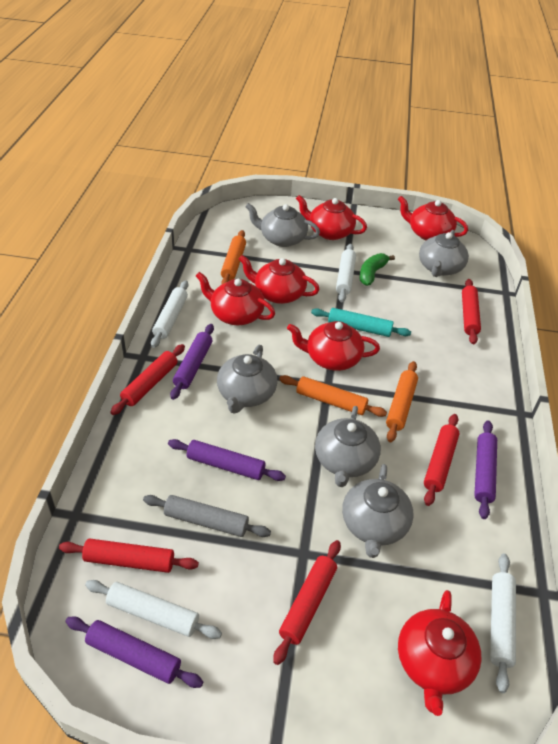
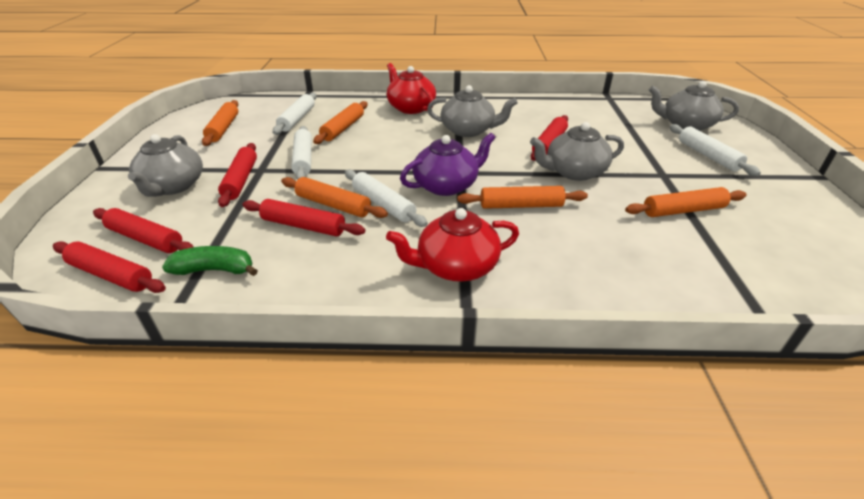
grey rolling pin: [143,495,271,537] = 1 -> none = 0
grey teapot: [217,345,277,414] [245,203,320,247] [315,406,381,487] [342,464,414,558] [419,230,469,277] = 5 -> [128,134,203,197] [427,85,518,137] [530,122,624,181] [649,81,739,131] = 4
orange rolling pin: [221,230,246,284] [279,375,387,417] [386,361,418,442] = 3 -> [202,100,238,146] [281,177,388,218] [313,101,368,144] [457,186,588,209] [625,187,746,217] = 5
purple rolling pin: [65,617,203,688] [168,439,286,481] [170,324,214,400] [474,420,497,519] = 4 -> none = 0
purple teapot: none = 0 -> [400,133,496,196] = 1
red teapot: [196,272,275,325] [239,255,320,304] [287,321,380,371] [296,195,367,240] [398,196,468,240] [398,590,482,716] = 6 -> [386,208,519,282] [387,63,436,114] = 2
turquoise rolling pin: [311,308,411,337] = 1 -> none = 0

